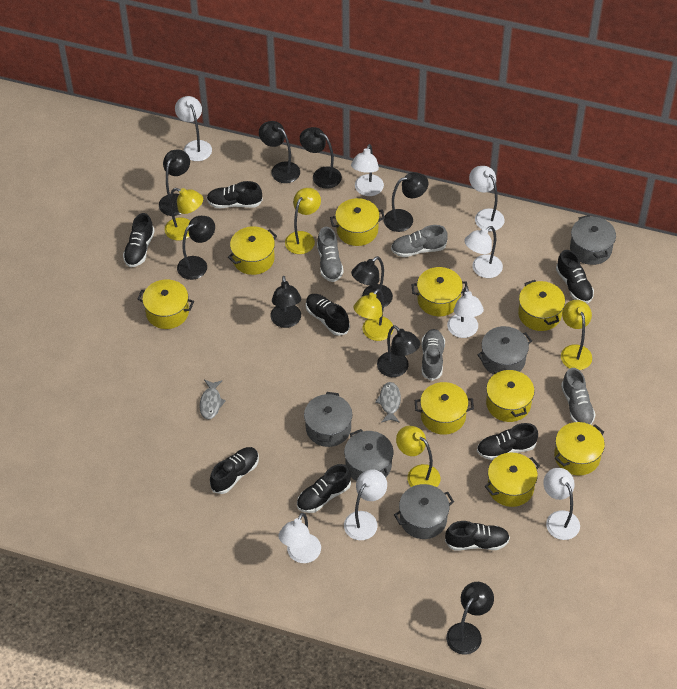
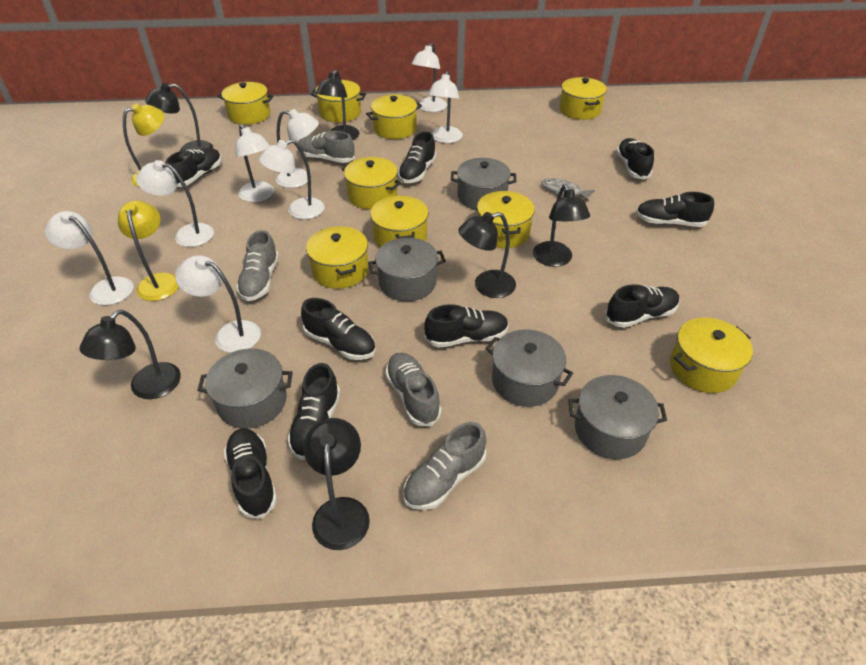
black lamp: [159,149,190,216] [177,216,215,280] [259,121,300,183] [271,276,301,328] [300,127,342,189] [351,256,393,307] [377,325,420,377] [384,172,428,232] [446,582,494,655] = 9 -> [79,310,181,399] [145,83,213,151] [303,418,370,550] [316,70,359,140] [458,212,516,298] [533,184,590,267] = 6
black shoe: [123,213,155,267] [207,181,263,208] [210,447,259,494] [297,464,351,513] [306,294,350,336] [445,521,510,550] [477,423,538,460] [556,250,594,304] = 8 -> [165,148,222,187] [224,428,277,518] [288,363,340,460] [301,298,376,360] [398,132,436,183] [425,304,509,348] [605,284,680,328] [616,138,654,180] [636,192,714,227] = 9
grey fish: [200,380,226,420] [375,382,401,423] = 2 -> [541,178,595,201] = 1
yellow lamp: [165,188,203,240] [285,188,321,254] [353,289,393,341] [396,426,440,487] [561,300,592,370] = 5 -> [118,201,179,301] [123,104,165,187] = 2

